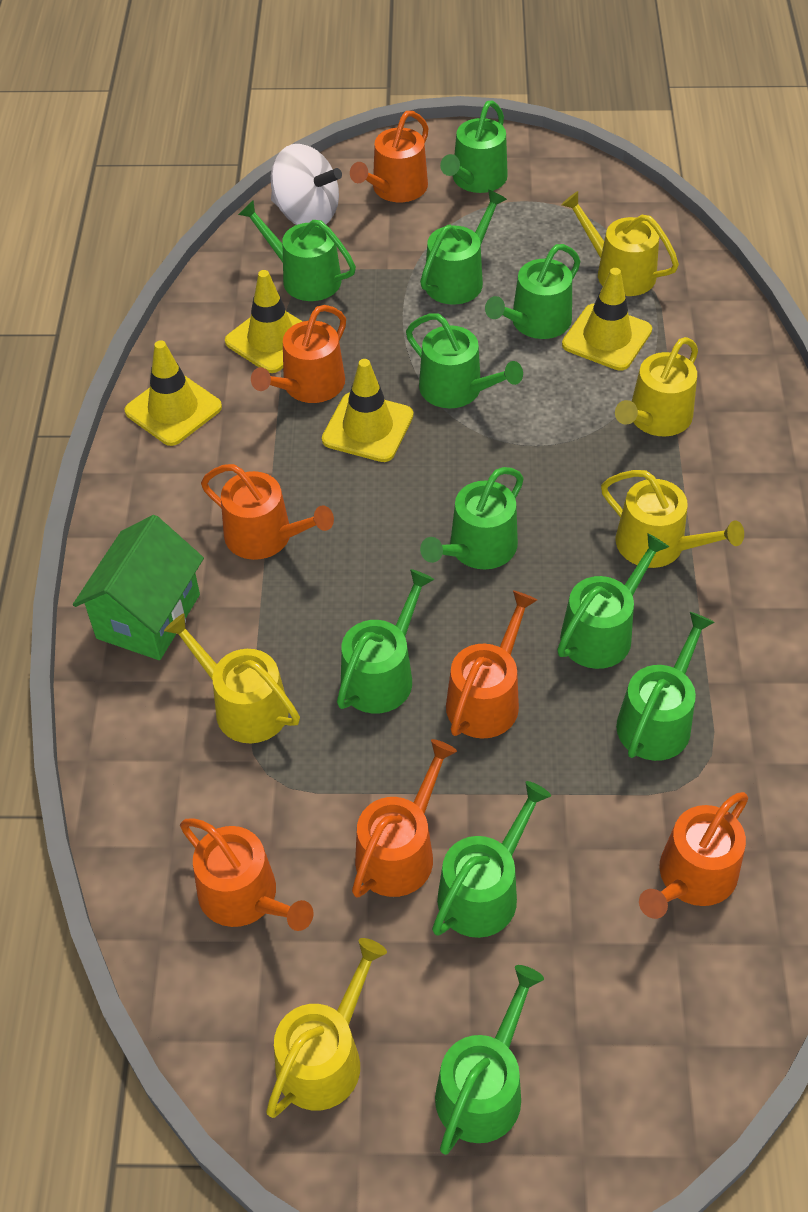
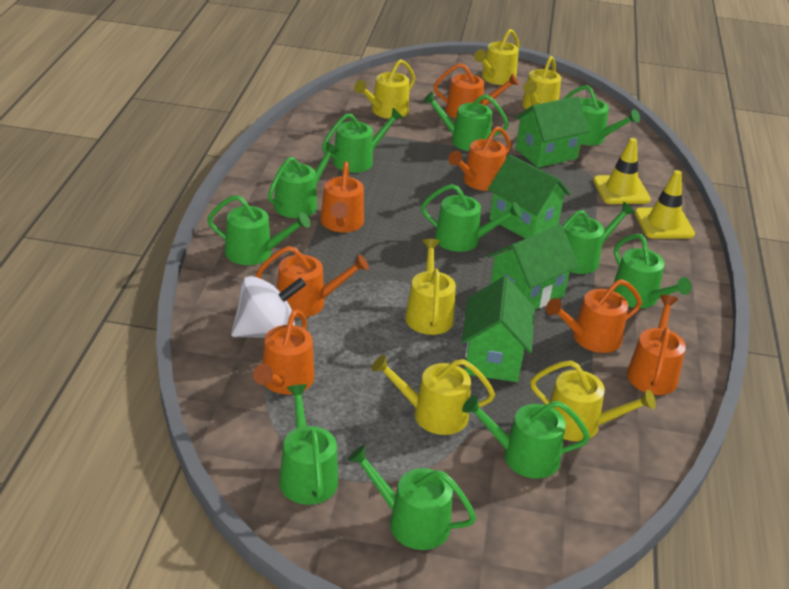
green house: [73,515,204,660] = 1 -> [462,276,535,382] [487,225,579,310] [488,155,571,239] [514,96,589,168] = 4
yellow traffic cone: [124,340,222,446] [225,270,303,373] [322,359,413,462] [562,268,652,371] = 4 -> [593,138,651,204] [635,170,695,238] = 2
yellow watering can: [164,614,300,743] [266,938,387,1118] [561,191,679,296] [601,470,744,568] [615,337,698,437] = 5 -> [354,59,415,119] [371,355,495,435] [405,239,456,335] [474,29,520,85] [522,56,561,109] [530,360,656,441] = 6

